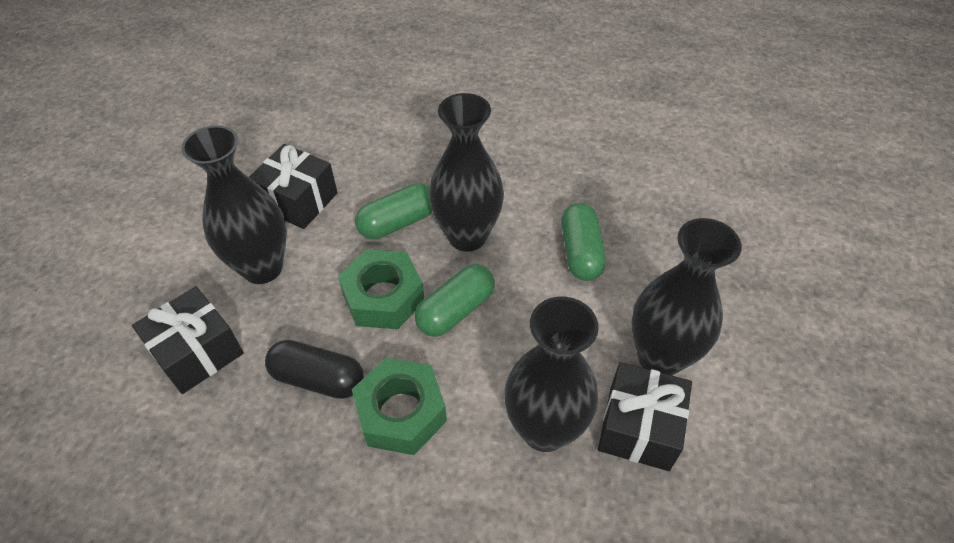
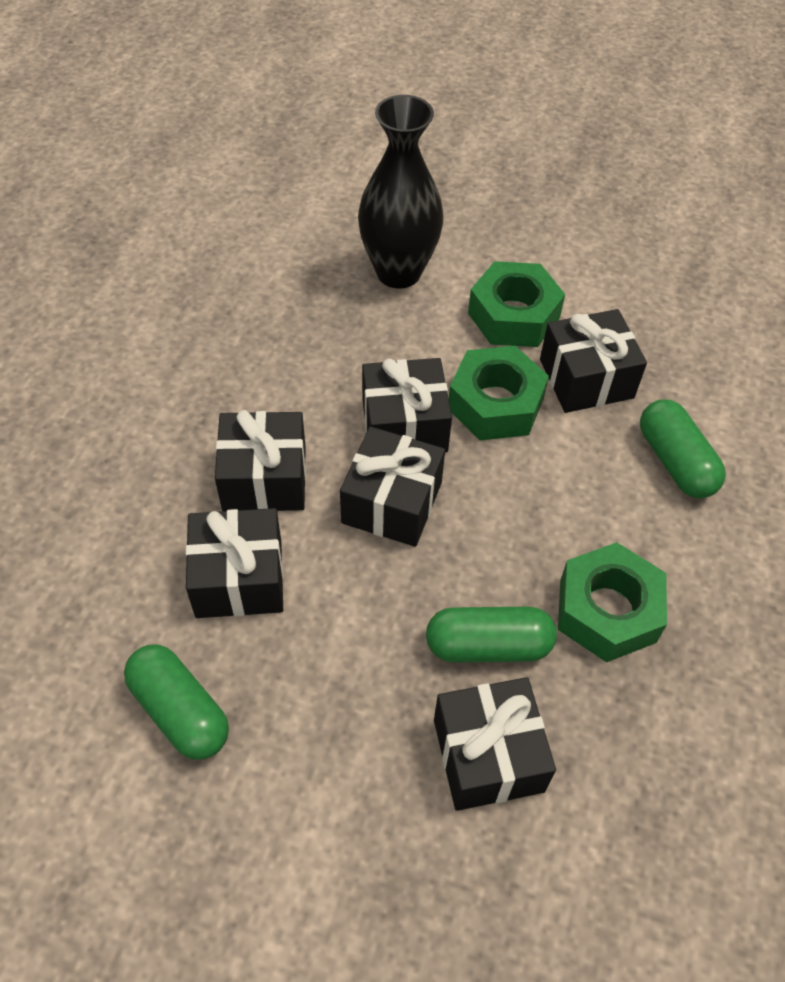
black capsule: [265,340,364,399] = 1 -> none = 0
black gift: [132,286,244,394] [249,144,338,229] [598,362,692,471] = 3 -> [186,508,283,618] [215,410,306,511] [340,426,445,547] [362,358,452,452] [434,677,556,811] [540,309,647,413] = 6
black vase: [181,125,287,284] [429,93,504,252] [504,297,599,452] [631,218,742,375] = 4 -> [358,95,443,289] = 1
green nut: [338,249,424,329] [352,358,447,455] = 2 -> [449,346,549,440] [468,261,565,347] [558,542,667,662] = 3

